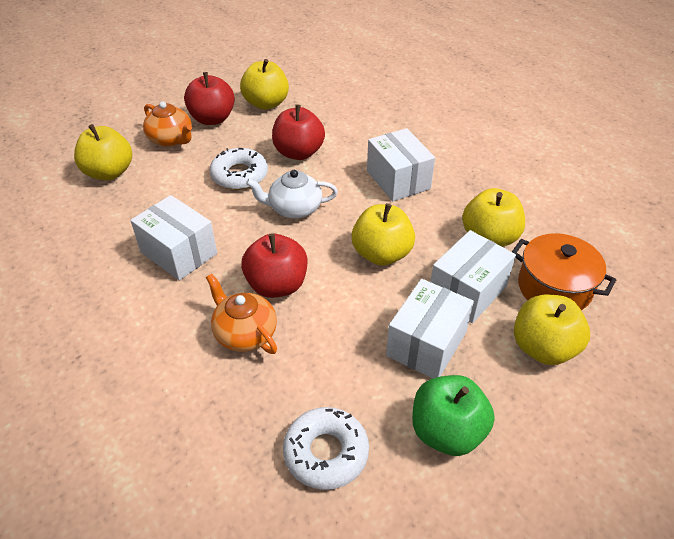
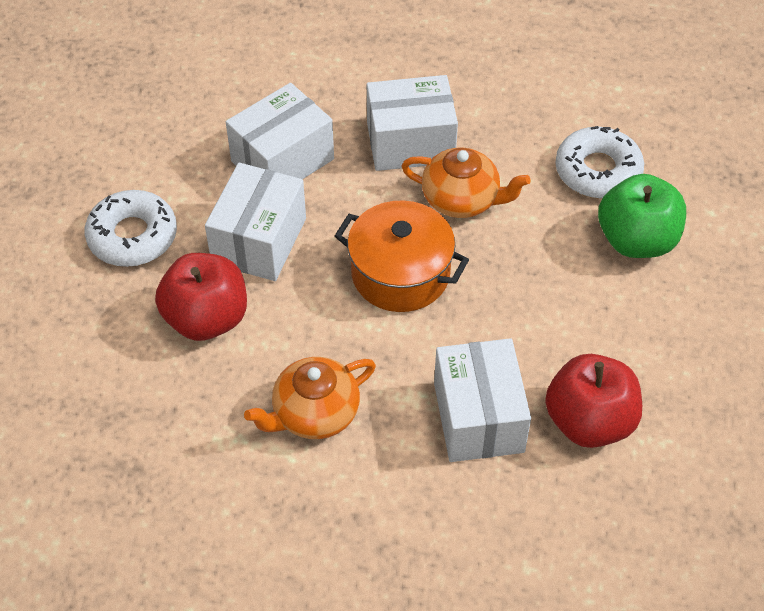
red apple: [184,72,235,125] [241,234,307,298] [272,104,325,160] = 3 -> [155,253,247,341] [545,354,642,448] = 2
white teapot: [246,170,338,219] = 1 -> none = 0
yellow apple: [74,124,132,180] [240,59,289,110] [352,203,415,266] [462,188,525,247] [514,294,590,365] = 5 -> none = 0

